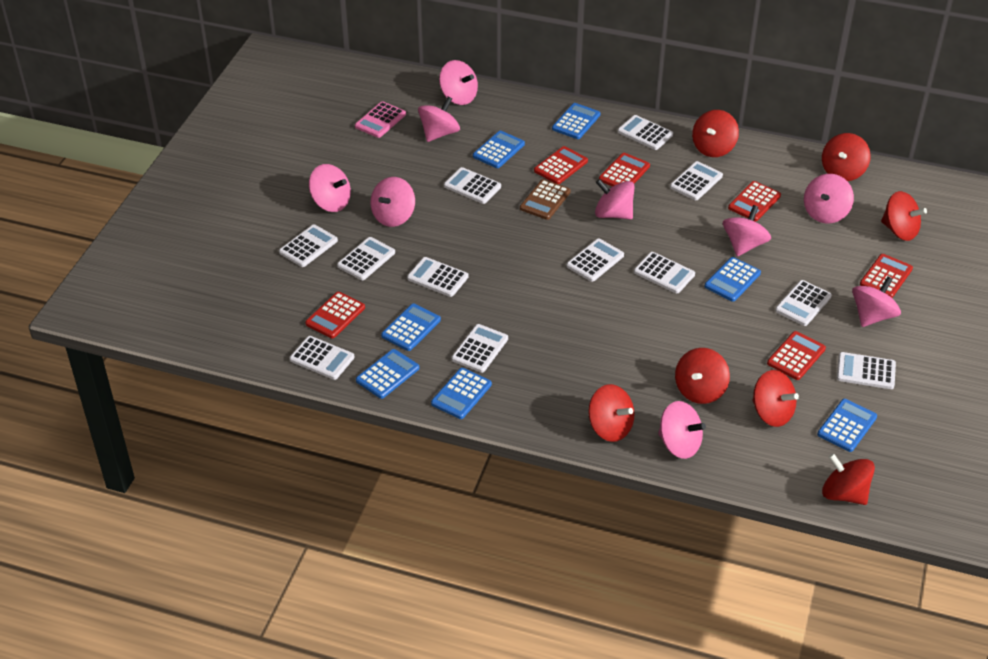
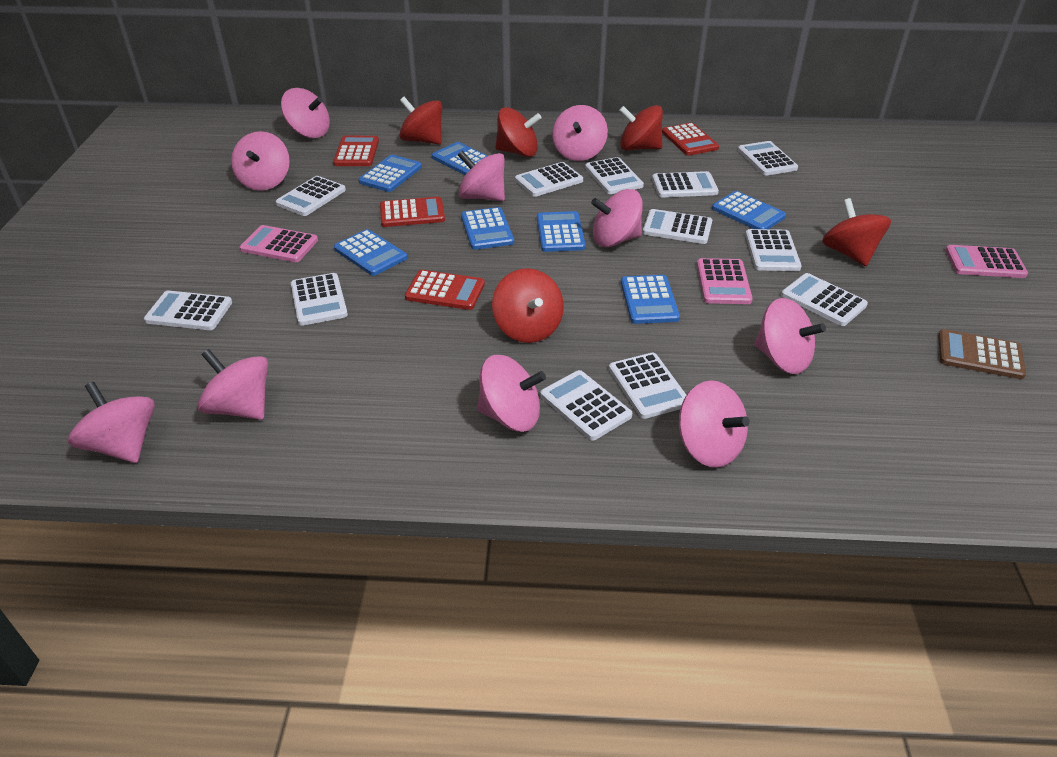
pink calculator: [355,101,406,138] = 1 -> [239,225,318,262] [697,258,753,304] [945,245,1028,278] = 3
pink spinning top: [309,164,351,212] [370,177,415,227] [418,97,460,142] [439,60,478,105] [595,179,634,219] [658,401,706,459] [723,205,771,257] [804,174,854,223] [852,276,901,327] = 9 -> [68,382,155,463] [197,349,268,420] [231,131,290,191] [281,88,330,138] [458,151,505,201] [477,355,546,432] [552,105,608,161] [591,189,643,247] [679,380,750,468] [754,298,826,374] = 10
red calculator: [305,292,365,338] [534,146,588,184] [599,153,650,187] [728,181,781,221] [767,331,826,380] [860,254,913,298] = 6 -> [333,136,379,166] [380,197,445,227] [405,270,485,310] [662,123,719,156] = 4
red spinning top: [588,384,634,442] [675,348,730,404] [692,110,739,157] [752,370,799,427] [822,133,871,181] [822,453,875,505] [881,191,927,241] = 7 -> [400,97,442,144] [492,268,564,343] [495,107,542,157] [619,105,663,150] [822,198,891,266] = 5

